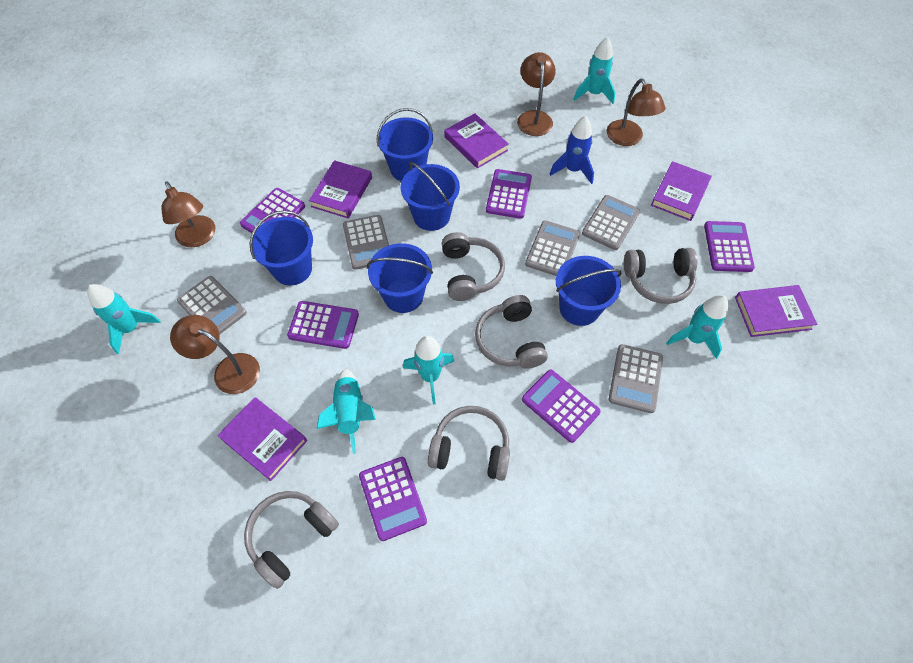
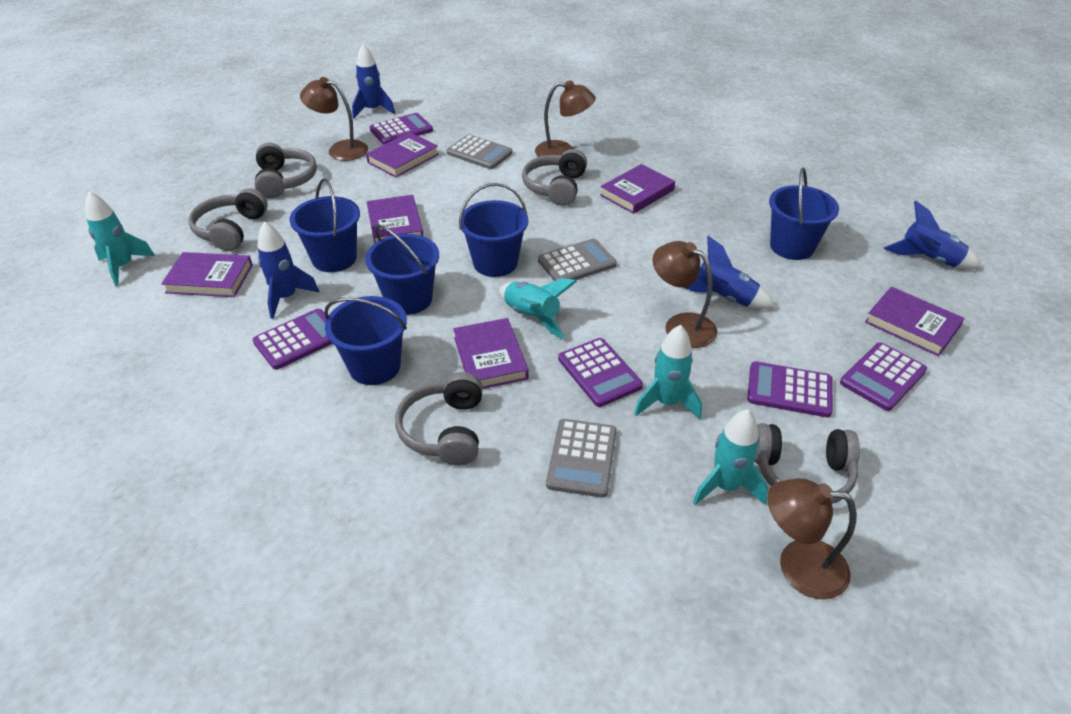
blue rocket: [550,116,594,184] = 1 -> [257,221,319,319] [352,44,395,119] [683,236,776,309] [884,201,982,270] = 4
grey calculator: [177,276,247,335] [343,215,389,270] [525,220,580,276] [582,195,640,250] [609,344,663,413] = 5 -> [447,134,513,169] [538,239,617,281] [546,419,617,498] = 3
purple book: [217,397,307,481] [309,160,372,218] [444,113,509,169] [651,161,712,221] [735,285,817,337] = 5 -> [161,252,253,297] [366,132,439,177] [366,195,424,244] [453,318,529,389] [600,164,675,214] [865,287,964,356] = 6
purple calculator: [240,188,305,233] [287,301,359,349] [359,457,427,541] [486,169,532,219] [522,370,601,443] [704,221,755,272] = 6 -> [253,309,333,370] [370,113,433,145] [558,338,643,407] [747,361,833,417] [840,342,927,411] = 5
turquoise rocket: [87,284,160,354] [316,369,376,454] [403,336,454,405] [573,37,615,104] [666,295,728,359] = 5 -> [85,192,155,286] [499,278,577,339] [634,325,702,419] [693,409,768,505] = 4

